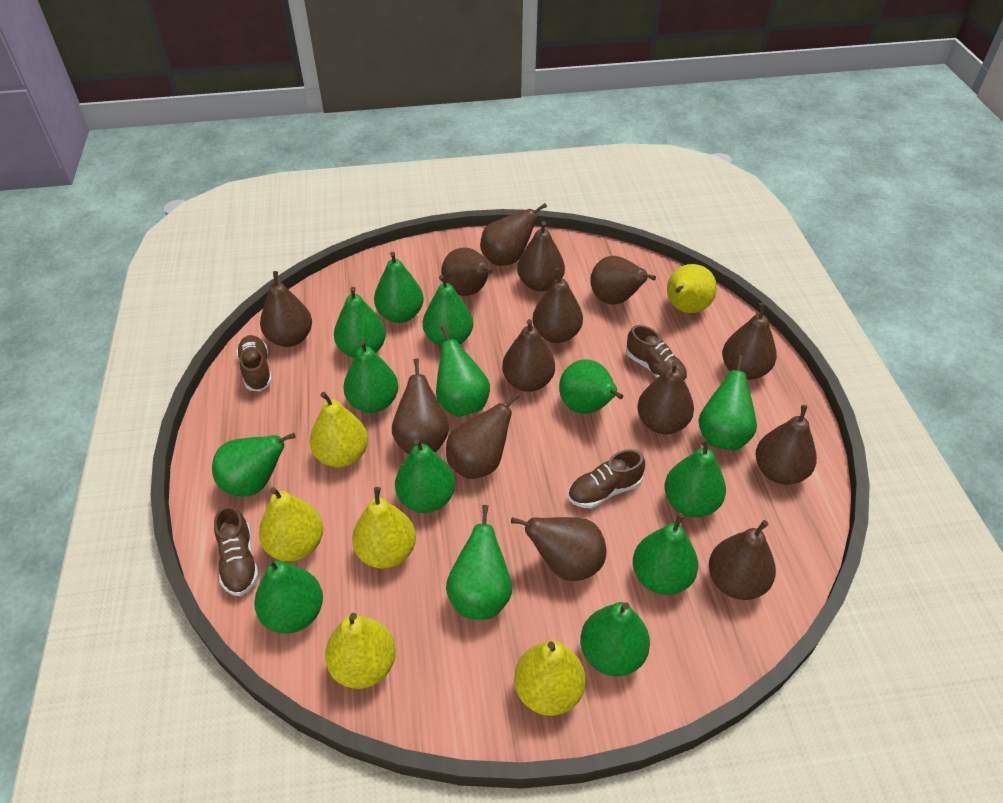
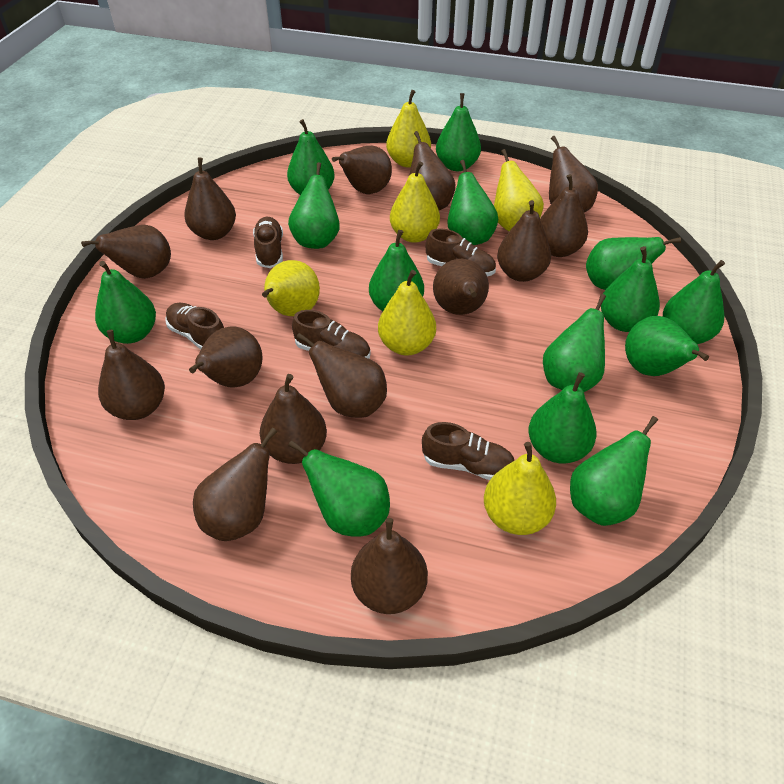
brown shoe: [214,506,259,596] [236,335,272,391] [568,449,645,508] [626,325,687,381] = 4 -> [165,303,224,349] [253,217,283,268] [292,310,371,359] [422,422,514,480] [426,228,496,277] = 5

